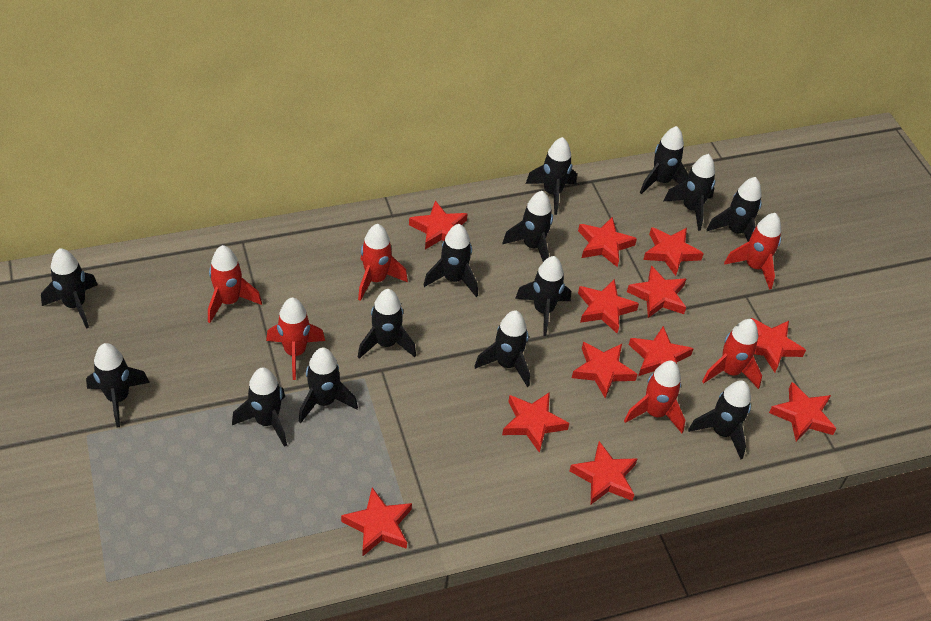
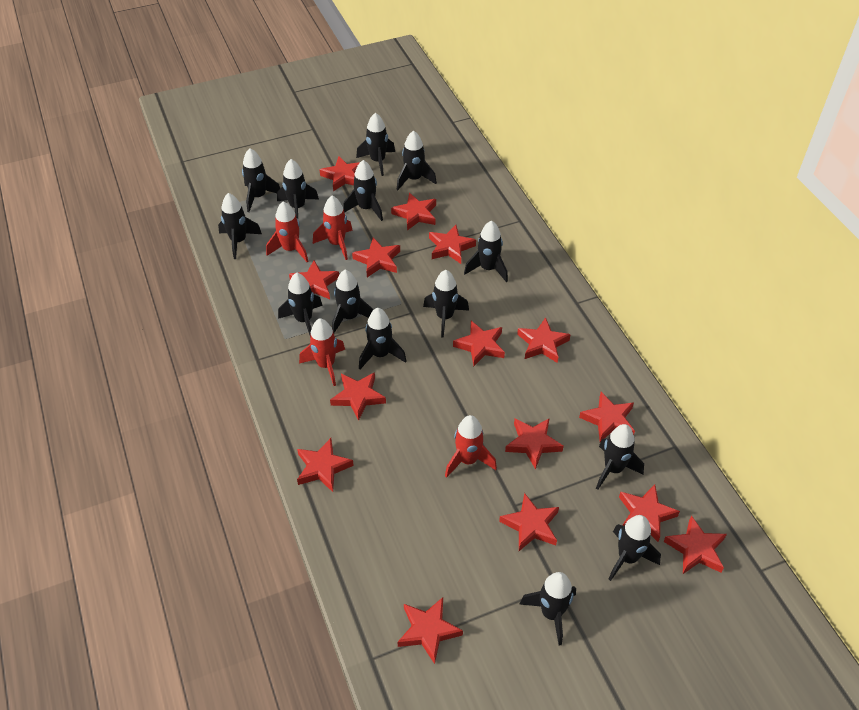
red rocket: [208,245,262,323] [266,297,325,380] [358,224,408,301] [624,361,685,433] [702,319,762,389] [724,213,781,290] = 6 -> [266,201,308,262] [299,318,345,386] [313,196,353,260] [445,415,497,478] = 4
red star: [341,488,412,557] [409,200,468,250] [502,392,569,453] [569,441,638,504] [572,342,638,398] [578,217,637,267] [578,279,639,333] [627,265,686,318] [629,326,694,376] [643,227,704,276] [751,318,806,372] [769,382,836,442] = 12 -> [289,260,339,299] [297,438,354,492] [319,156,360,191] [330,372,386,421] [352,237,400,277] [391,193,436,230] [397,597,463,664] [429,225,476,264] [453,321,505,366] [499,493,559,551] [505,418,564,469] [517,317,571,363] [579,392,635,442] [619,484,680,542] [663,515,727,574] = 15

